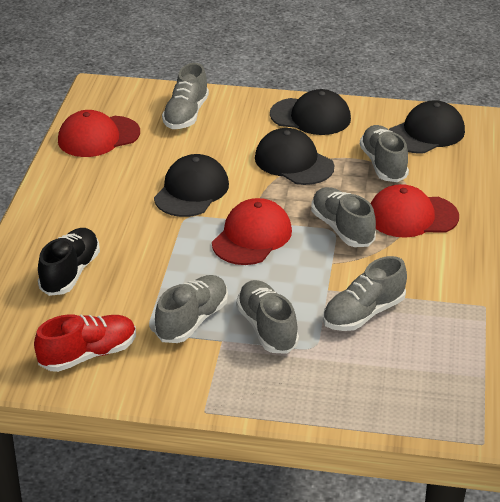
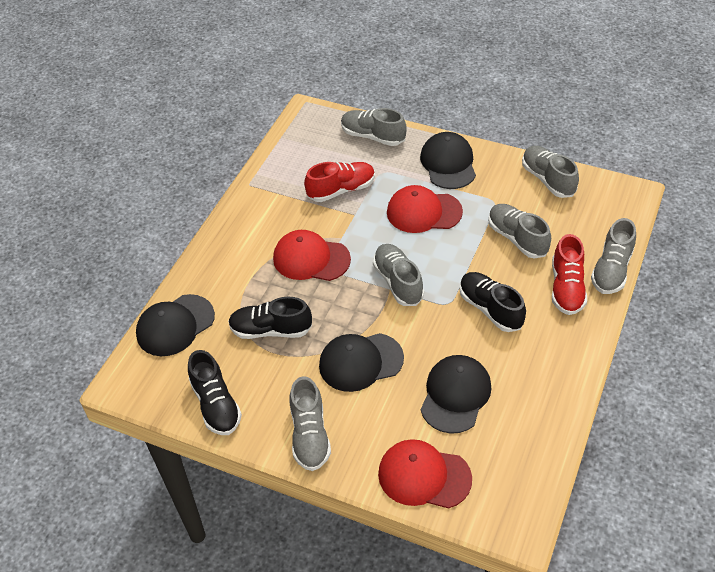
black shoe: [38,228,100,296] = 1 -> [188,350,242,435] [228,297,312,339] [460,272,526,332] = 3
red shoe: [34,314,136,372] = 1 -> [304,162,375,202] [552,234,587,315] = 2

